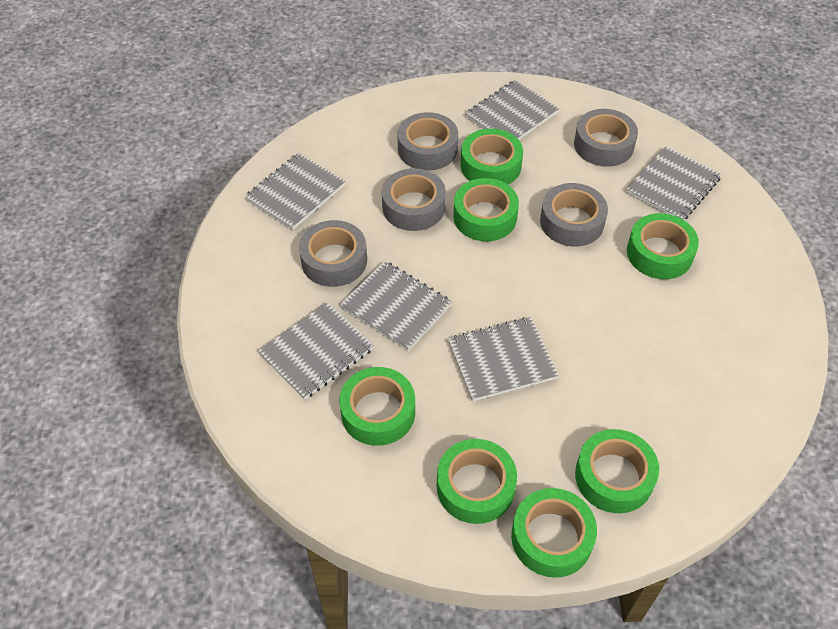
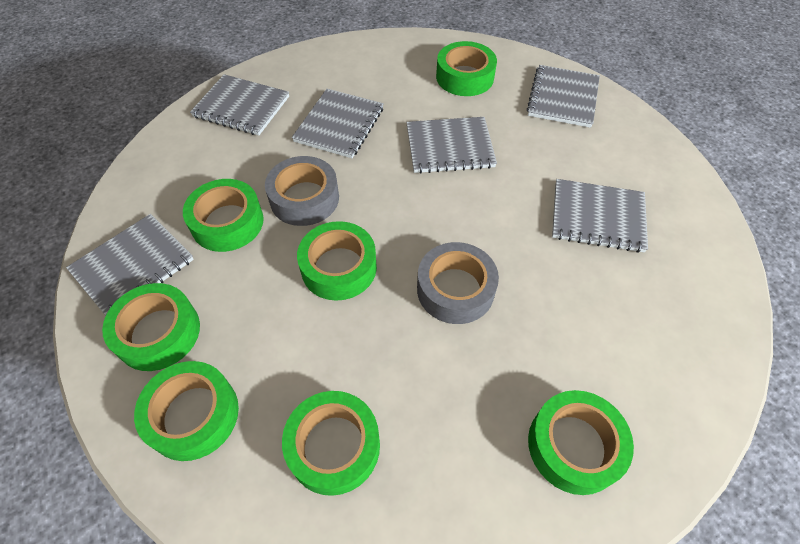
grey tape: [299,220,367,287] [382,168,446,231] [397,112,458,171] [540,183,608,247] [574,109,638,167] = 5 -> [265,156,339,226] [417,242,499,324] = 2

